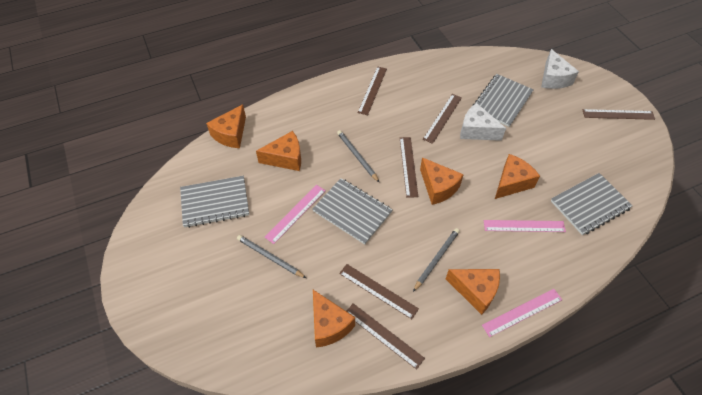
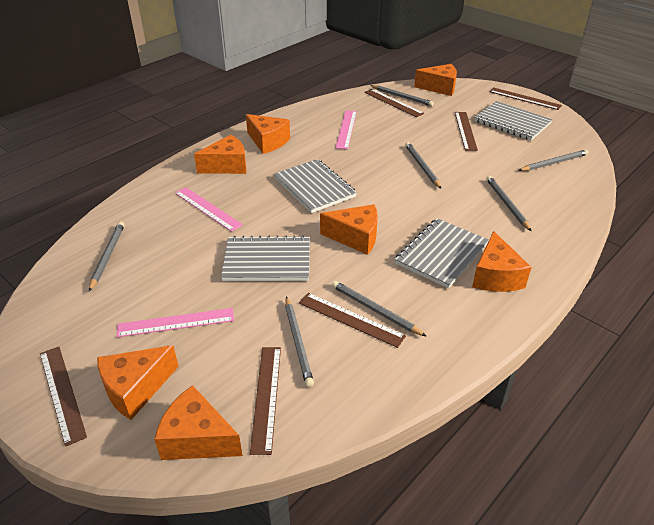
grey pencil: [237,235,306,278] [337,130,380,183] [413,228,460,292] = 3 -> [89,222,125,292] [285,296,314,387] [332,281,427,337] [370,85,434,106] [405,142,441,189] [486,176,532,232] [518,149,589,171] = 7
orange cheese: [206,104,246,148] [256,131,301,171] [313,290,355,348] [420,158,464,205] [446,269,500,315] [495,154,540,199] = 6 -> [97,345,179,420] [154,385,243,460] [194,135,246,174] [246,114,290,154] [320,204,378,255] [414,64,457,96] [472,231,531,292] = 7
white cheese: [460,103,506,141] [541,49,579,89] = 2 -> none = 0

